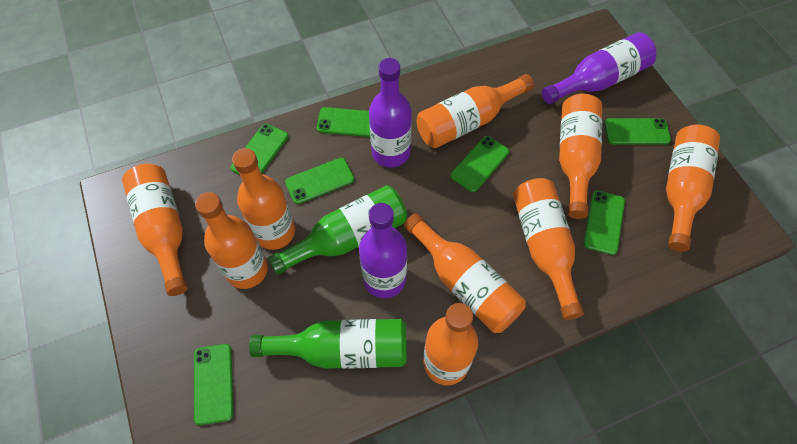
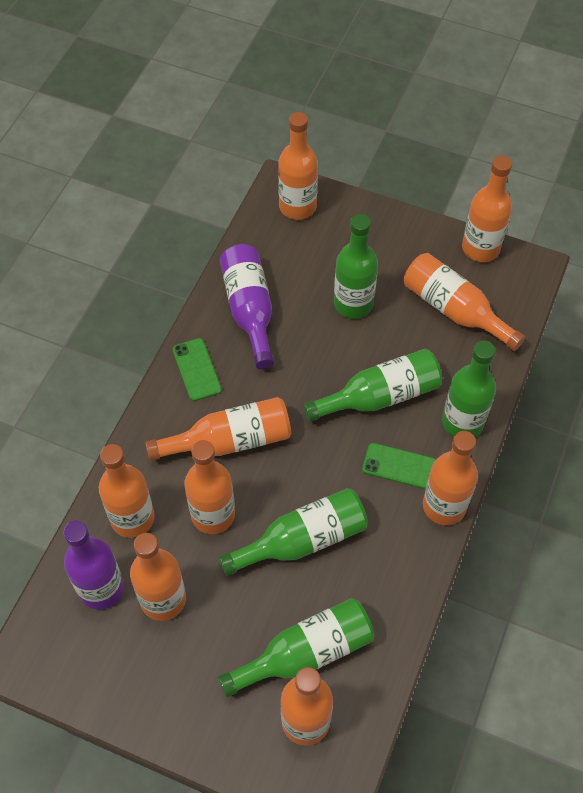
green bottle: [249,319,407,369] [268,185,407,275] = 2 -> [218,598,375,697] [219,488,368,576] [303,349,442,422] [334,214,378,319] [442,341,496,437] = 5
green phone: [194,344,233,425] [231,124,288,175] [285,158,355,204] [317,107,370,137] [450,136,509,192] [583,190,625,255] [604,118,671,145] = 7 -> [173,338,222,401] [362,443,436,489] = 2
purple bottle: [359,203,407,298] [369,58,412,167] [542,32,656,104] = 3 -> [63,520,124,609] [220,244,274,369] = 2

